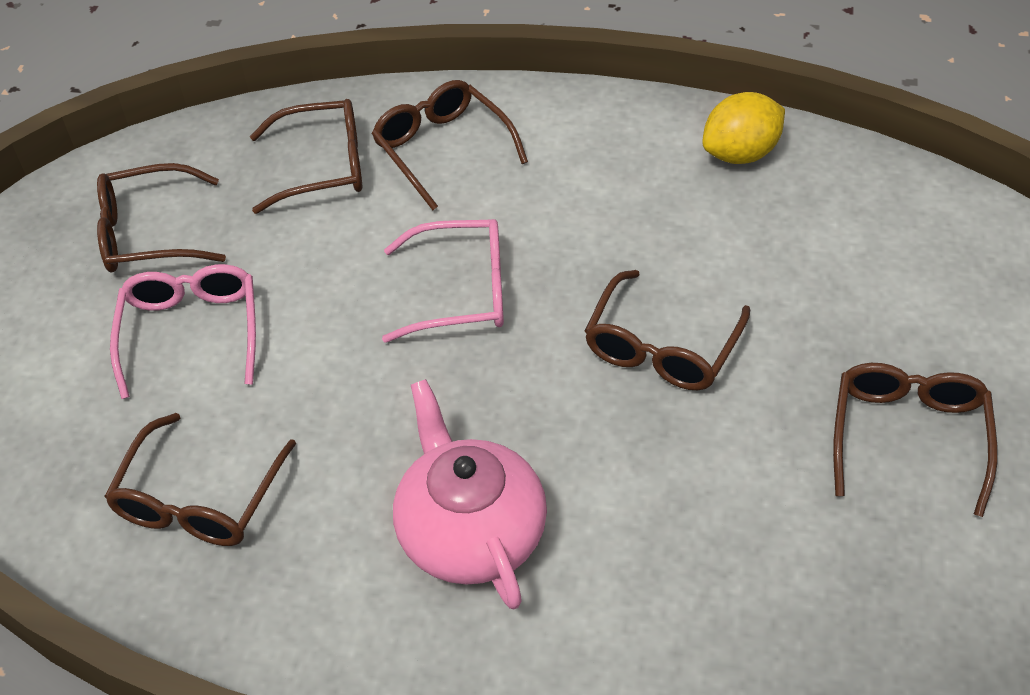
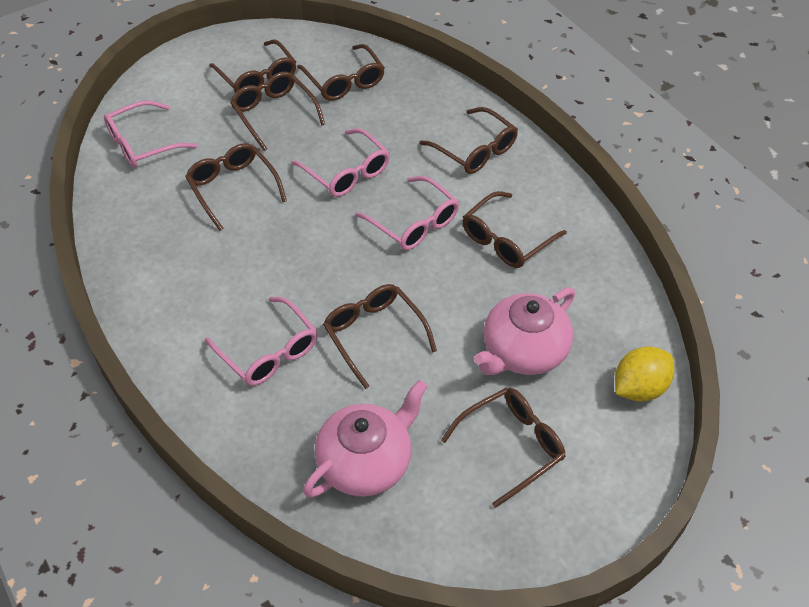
brown glasses: [97,163,226,273] [104,413,296,546] [250,99,362,214] [372,80,528,210] [585,270,750,390] [833,363,998,517] = 6 -> [185,143,287,231] [209,39,296,93] [230,72,325,151] [297,44,385,101] [323,284,437,389] [419,107,518,174] [441,388,566,508] [463,191,567,268] = 8
pink glasses: [110,264,256,399] [382,219,504,343] = 2 -> [104,101,198,168] [205,297,317,386] [291,128,390,197] [355,176,459,250] = 4
pink teapot: [393,379,547,609] = 1 -> [303,380,427,498] [474,288,575,375] = 2

